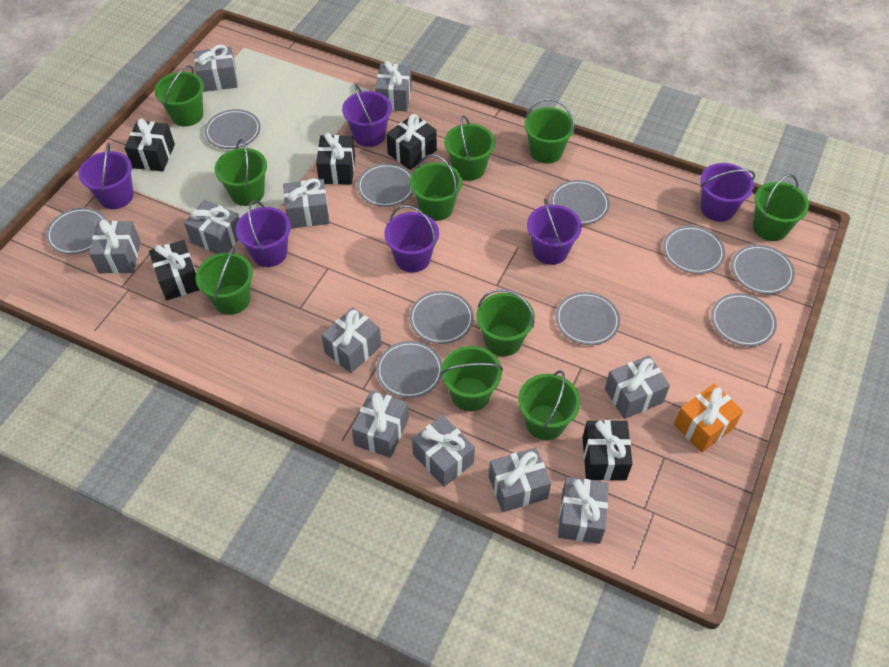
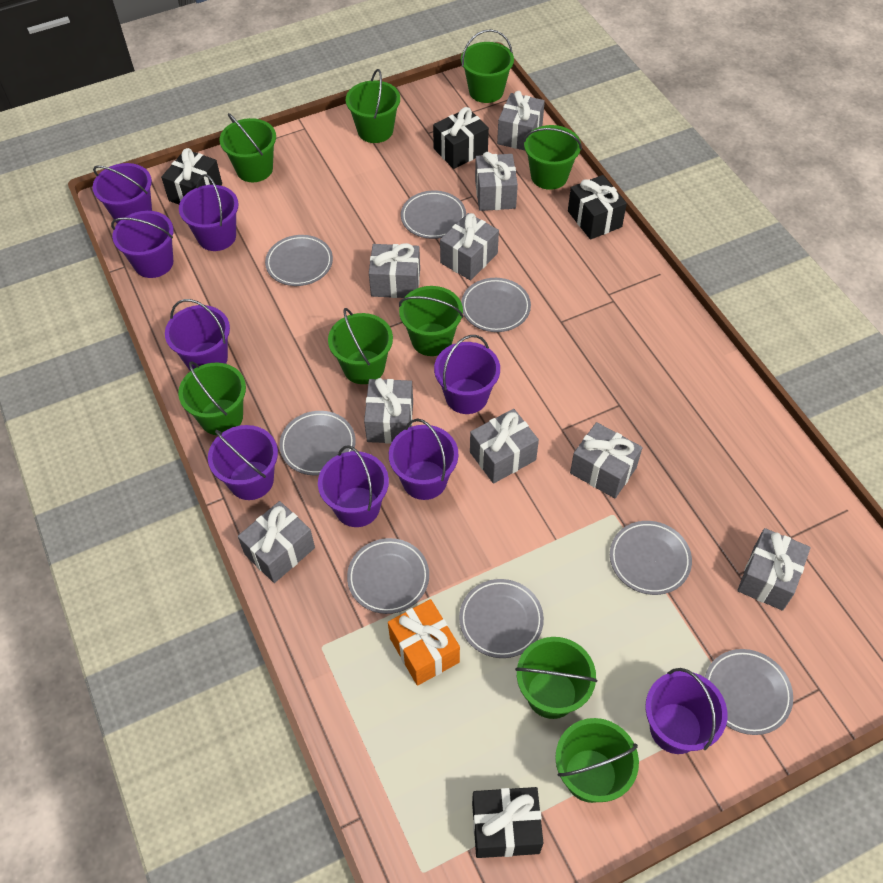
black gift: [124,118,175,171] [149,240,200,300] [316,133,355,185] [386,114,437,170] [583,420,633,481] = 5 -> [161,148,222,205] [433,107,489,169] [472,787,543,858] [568,175,627,240] = 4
green bucket: [154,65,204,127] [196,247,253,315] [214,139,267,206] [410,154,462,221] [440,346,503,411] [444,115,495,181] [476,289,535,356] [518,370,580,440] [524,99,575,164] [753,174,809,241] = 10 -> [178,361,246,435] [220,113,276,182] [328,308,393,384] [346,69,400,143] [399,286,463,356] [461,29,514,103] [515,637,597,719] [523,125,582,190] [555,718,639,803] = 9
grey gift: [89,219,141,274] [184,200,240,254] [195,45,238,92] [283,178,330,229] [321,307,382,373] [352,390,409,458] [375,61,412,111] [412,415,475,487] [489,447,551,512] [558,477,608,544] [605,355,670,419] = 11 -> [238,501,315,583] [364,378,413,444] [369,243,420,298] [440,213,499,280] [470,409,539,483] [475,152,518,211] [497,91,545,150] [570,422,642,498] [737,528,811,611] = 9
grey plate: [46,208,107,254] [205,109,261,149] [357,163,413,207] [376,341,442,398] [409,291,474,344] [550,180,610,225] [556,292,620,345] [663,226,725,274] [711,293,777,347] [731,245,795,294] = 10 -> [265,235,333,286] [279,411,356,475] [347,538,429,614] [401,191,466,239] [459,579,544,658] [461,278,531,332] [610,521,692,595] [705,649,793,735] = 8
purple bucket: [78,143,134,209] [236,200,291,267] [342,84,392,147] [384,205,439,273] [527,199,582,265] [700,163,755,222] = 6 -> [93,163,152,224] [111,211,174,278] [165,299,230,371] [179,174,238,251] [208,425,278,500] [318,445,389,527] [389,418,458,500] [434,335,500,414] [645,668,727,754] = 9

